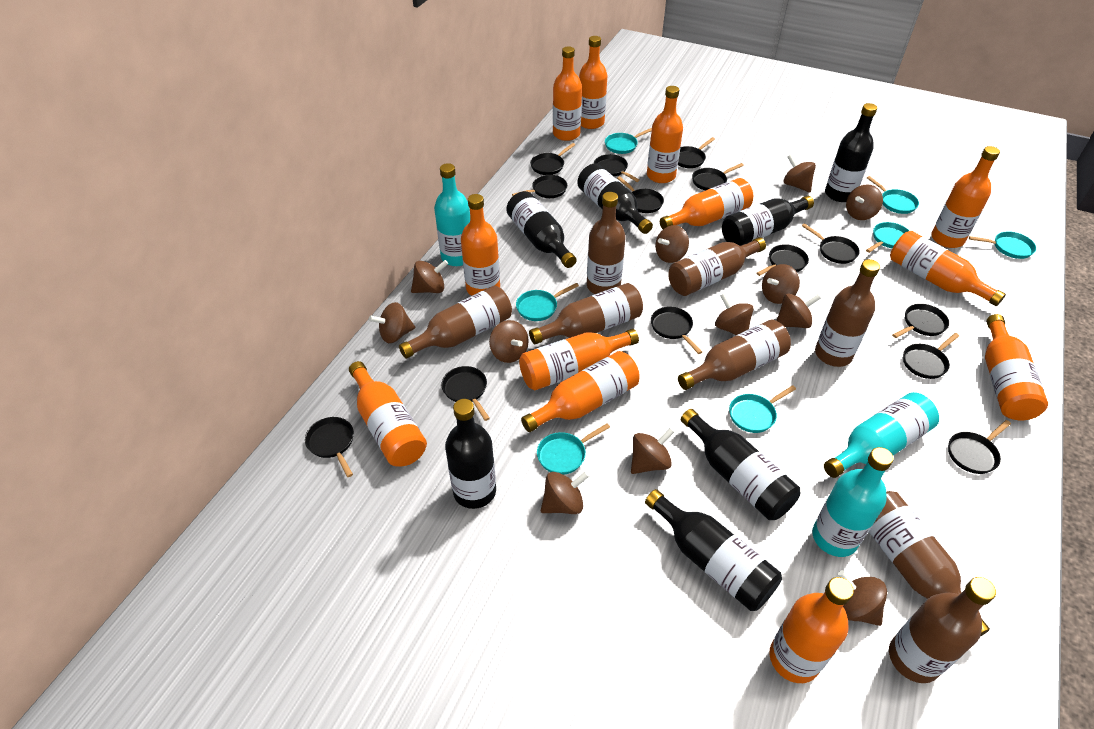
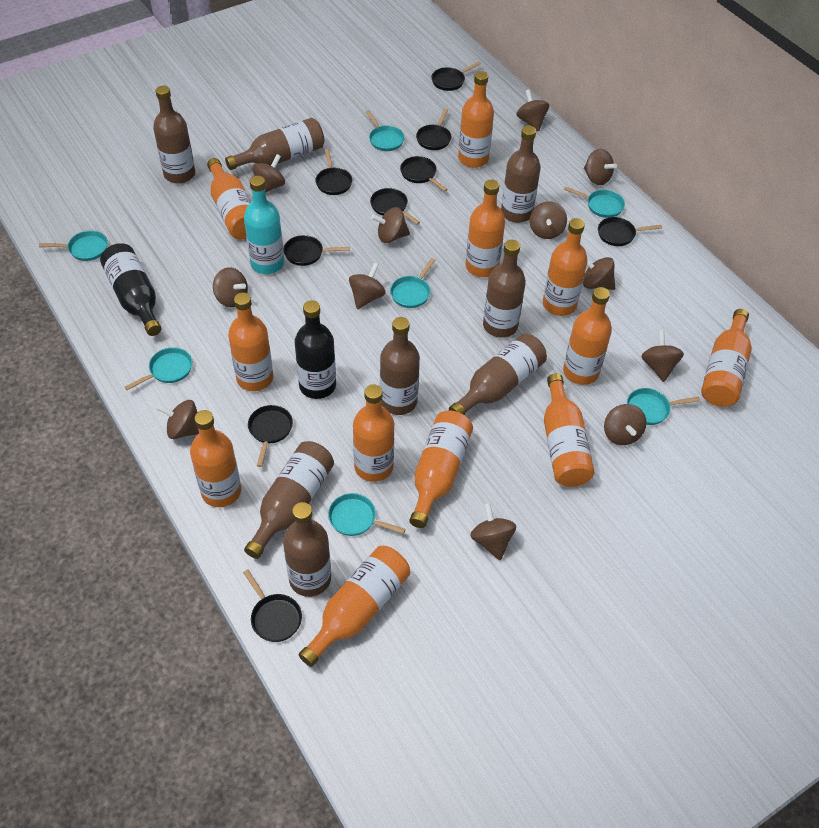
black bottle: [445,399,496,509] [506,191,577,268] [577,163,653,234] [645,489,782,611] [681,409,800,520] [722,196,814,246] [825,103,877,202] = 7 -> [100,243,161,336] [295,300,336,399] = 2
black pan: [305,417,354,477] [442,366,490,421] [512,175,567,198] [530,143,575,175] [594,154,639,182] [617,176,664,213] [651,307,702,354] [678,137,715,168] [692,163,744,190] [756,244,809,276] [802,223,860,264] [892,304,949,338] [903,333,959,379] [948,420,1011,474] = 14 -> [243,569,302,642] [248,405,293,467] [283,235,350,266] [315,149,352,195] [370,188,420,225] [400,156,448,192] [416,108,452,150] [431,62,481,91] [598,217,662,246] = 9
turquoise bottle: [434,163,470,266] [812,447,894,557] [824,392,939,478] = 3 -> [244,176,284,274] = 1

